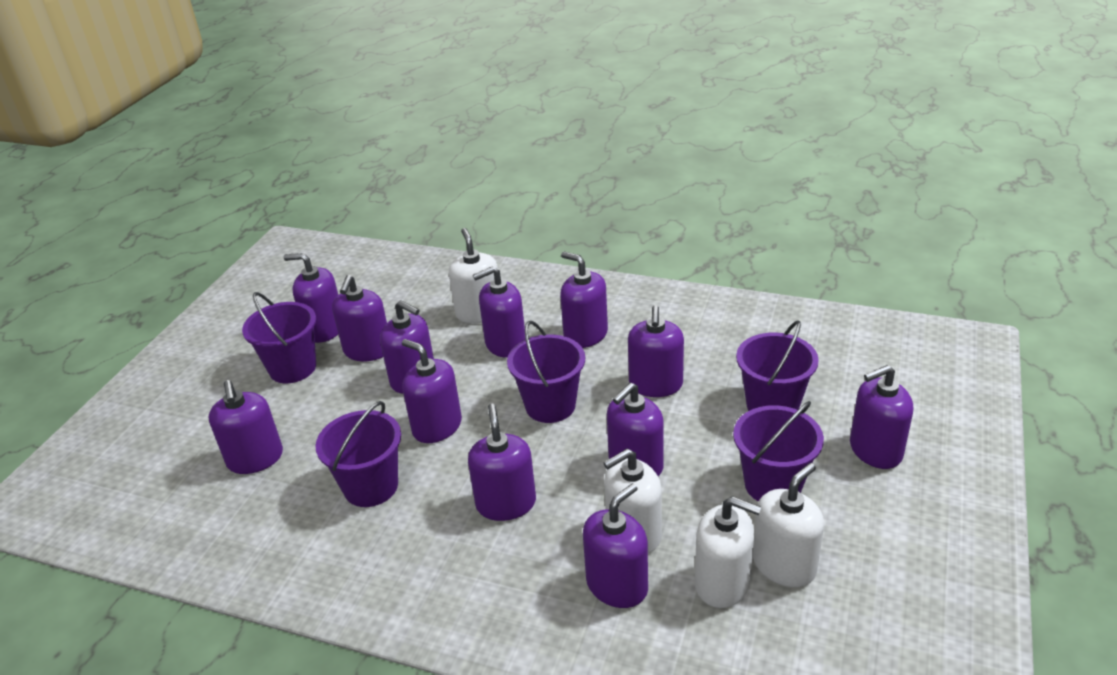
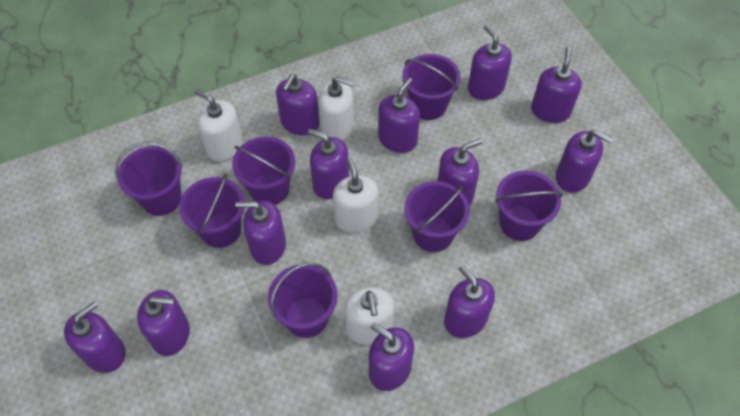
purple bucket: [242,292,316,383] [315,401,401,507] [507,321,585,423] [733,401,824,502] [736,320,819,411] = 5 -> [115,142,183,216] [179,174,245,248] [232,137,295,205] [268,263,337,338] [402,54,461,120] [405,181,470,252] [495,171,563,241] = 7

